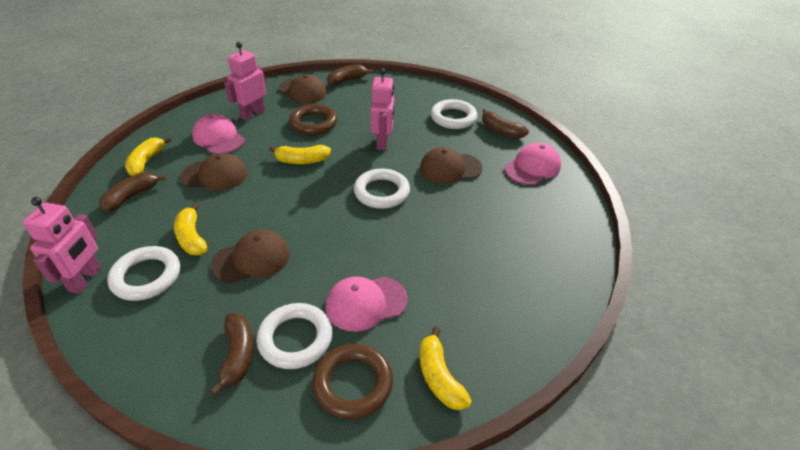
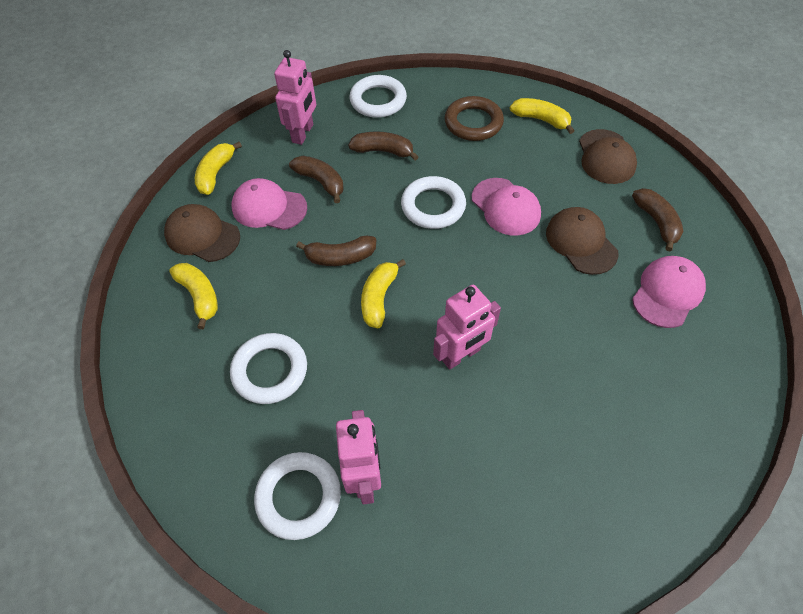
brown cap: [180,153,247,191] [211,230,290,283] [278,74,327,103] [420,147,483,184] = 4 -> [164,204,240,262] [546,207,618,275] [579,129,637,184] = 3
brown ring: [289,104,338,135] [312,344,393,419] = 2 -> [445,96,504,141] = 1

